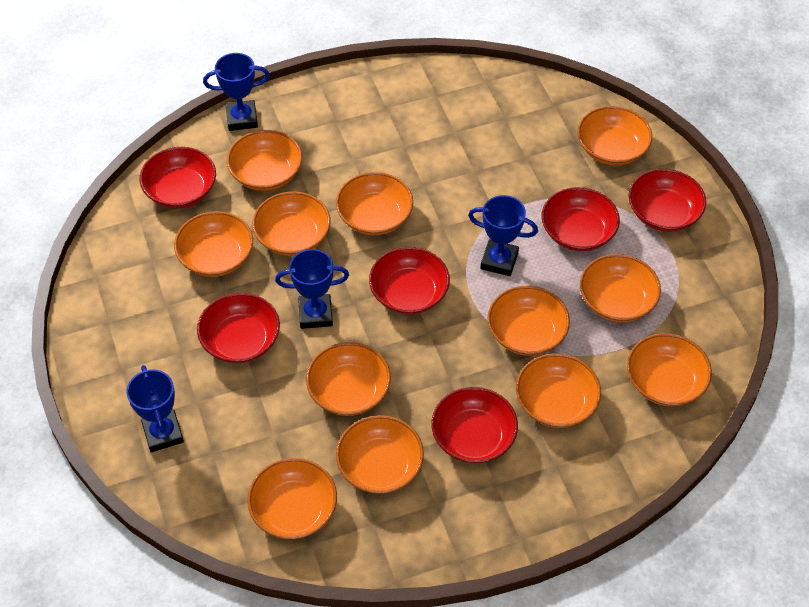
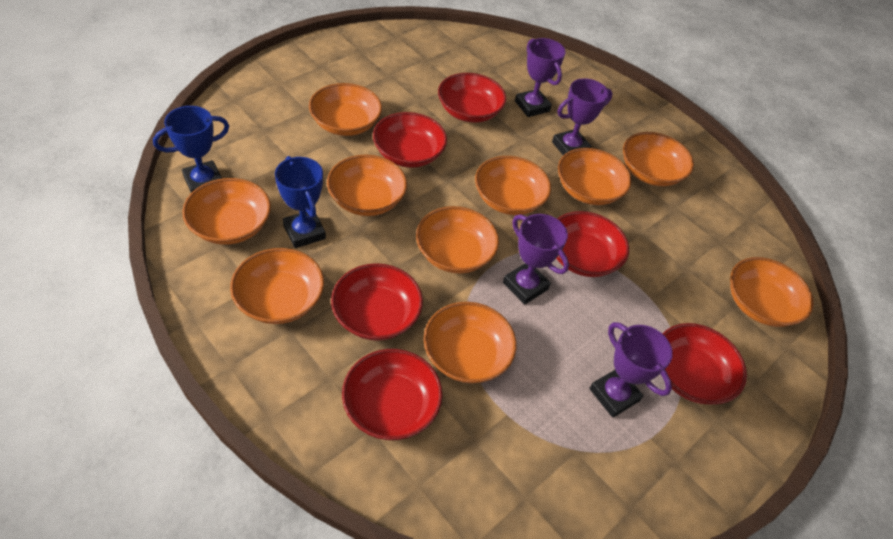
blue trophy: [126,365,184,452] [203,53,270,131] [275,249,349,329] [468,195,538,276] = 4 -> [153,106,229,193] [275,156,326,248] = 2
orange bowl: [174,211,253,277] [227,130,302,191] [247,458,337,539] [252,191,330,256] [306,342,391,416] [336,172,413,235] [336,415,424,494] [487,286,570,356] [516,354,601,428] [578,106,652,166] [580,254,661,322] [627,333,712,406] = 12 -> [182,178,271,245] [230,248,324,324] [309,83,382,136] [327,155,407,216] [416,206,499,273] [423,302,516,383] [475,156,551,215] [558,148,632,205] [623,132,694,186] [730,257,814,327] = 10
purple trophy: none = 0 -> [503,214,569,305] [515,38,566,117] [552,78,613,156] [589,322,673,418] = 4

